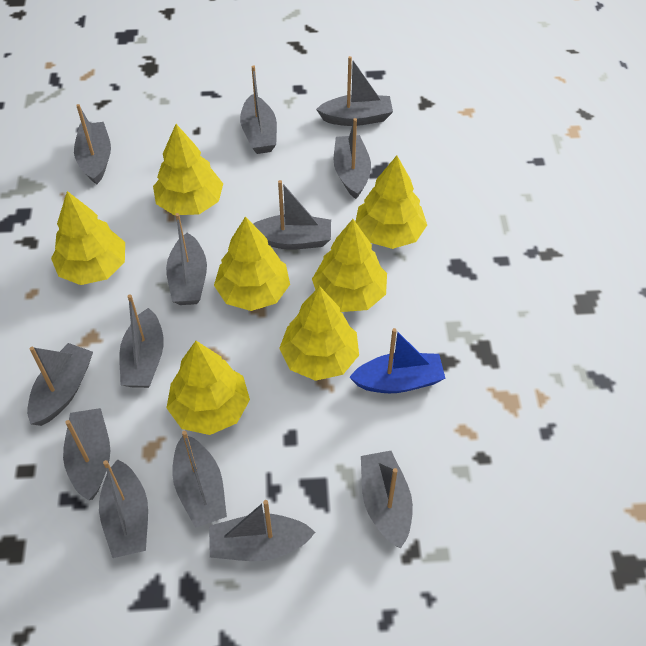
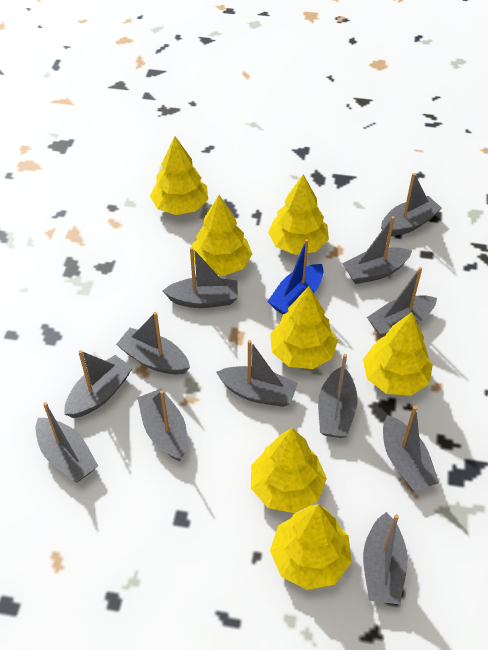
grey boat: [27,343,93,426] [63,408,110,500] [74,104,111,185] [99,459,148,558] [119,295,164,388] [166,213,207,305] [172,431,227,528] [209,500,316,561] [240,65,277,154] [253,180,331,250] [316,56,393,126] [334,118,371,199] [361,451,413,549] = 13 -> [35,402,98,482] [64,350,133,418] [116,312,190,375] [138,388,187,461] [163,247,238,308] [216,340,298,407] [318,354,358,438] [342,216,412,284] [363,512,408,604] [367,267,437,338] [381,173,442,236] [383,406,439,491] = 12

